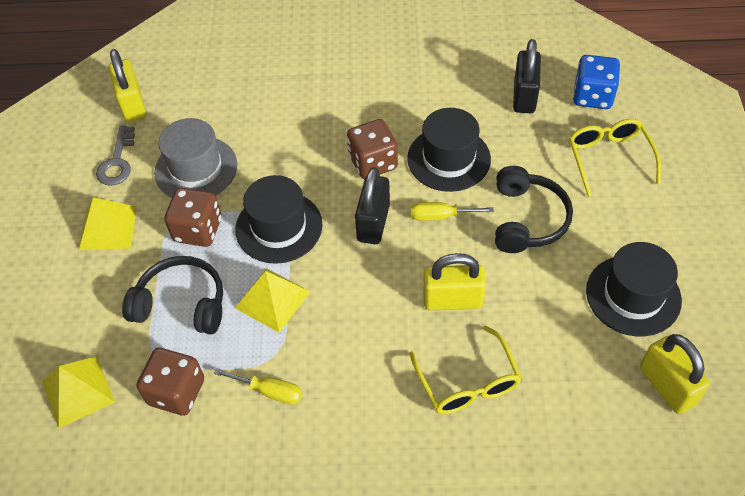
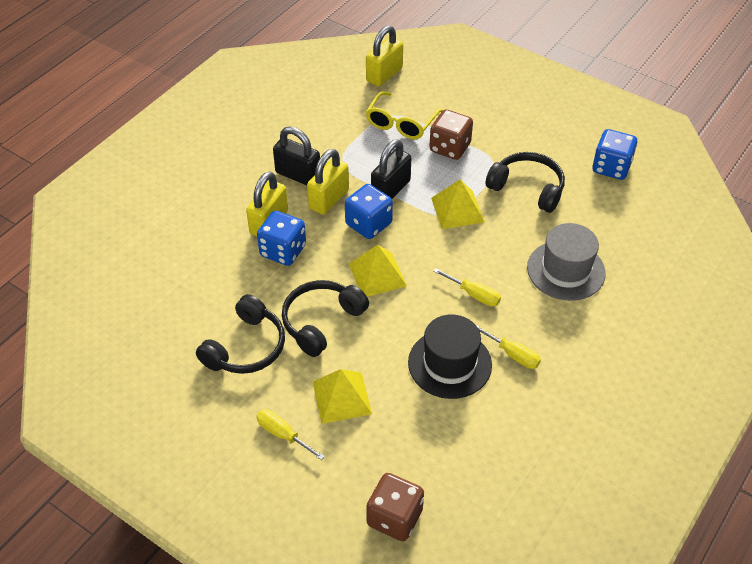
black hat: [235,175,323,264] [407,108,491,192] [586,242,682,336] = 3 -> [408,314,492,399] = 1
black headphones: [122,256,223,335] [495,166,573,253] = 2 -> [196,294,285,374] [282,280,369,357] [486,152,565,213] = 3
blue dice: [573,55,620,109] = 1 -> [257,211,306,266] [345,184,393,239] [592,129,637,180] = 3
brown dice: [137,348,204,416] [164,188,222,247] [347,119,398,179] = 3 -> [366,473,424,541] [429,109,473,160] = 2
grey key: [96,125,135,186] = 1 -> none = 0
yellow glasses: [410,326,522,414] [569,119,661,197] = 2 -> [366,91,442,139] = 1
yellow screwdriver: [214,368,302,404] [411,202,494,221] = 2 -> [257,409,325,460] [433,268,501,306] [475,324,541,369] = 3

